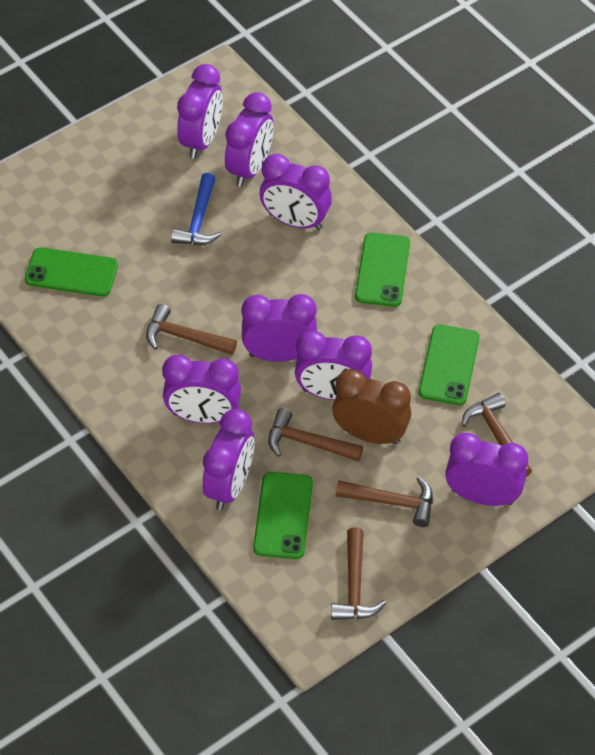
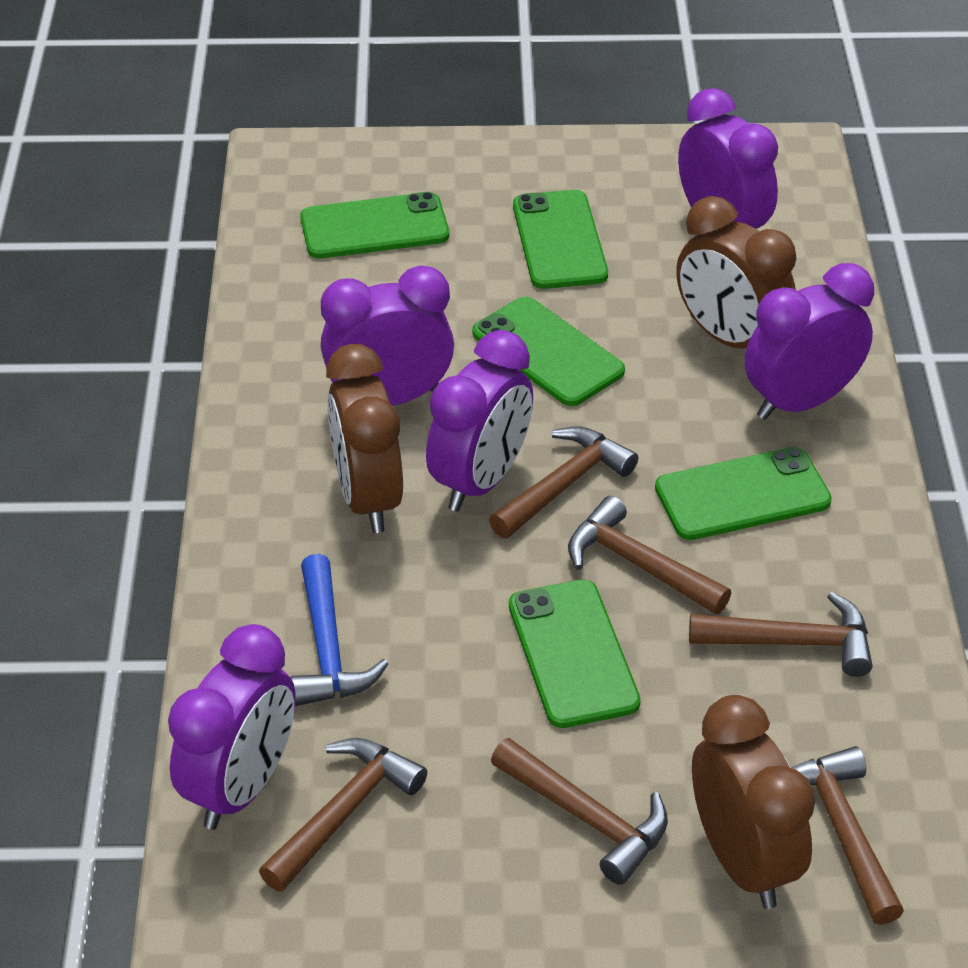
brown clock: [332,369,411,444] = 1 -> [326,344,403,533] [676,196,796,349] [692,695,815,909] = 3
brown hammer: [146,304,237,355] [268,408,363,462] [331,527,386,620] [336,476,433,527] [461,393,532,477] = 5 -> [259,738,427,892] [489,426,638,538] [491,738,668,885] [568,496,731,614] [689,592,872,677] [791,746,904,925] = 6
green phone: [25,247,118,297] [253,472,313,559] [355,232,410,307] [419,324,480,405] = 4 -> [300,192,449,259] [472,297,625,406] [509,579,641,728] [513,190,608,289] [655,447,832,540] = 5
purple clock: [162,355,241,424] [177,64,223,159] [203,409,255,510] [225,92,274,187] [241,294,317,362] [260,154,332,230] [295,331,372,400] [445,433,528,506] = 8 -> [168,624,296,830] [321,265,454,406] [426,330,533,512] [678,88,778,229] [745,263,874,420] = 5

